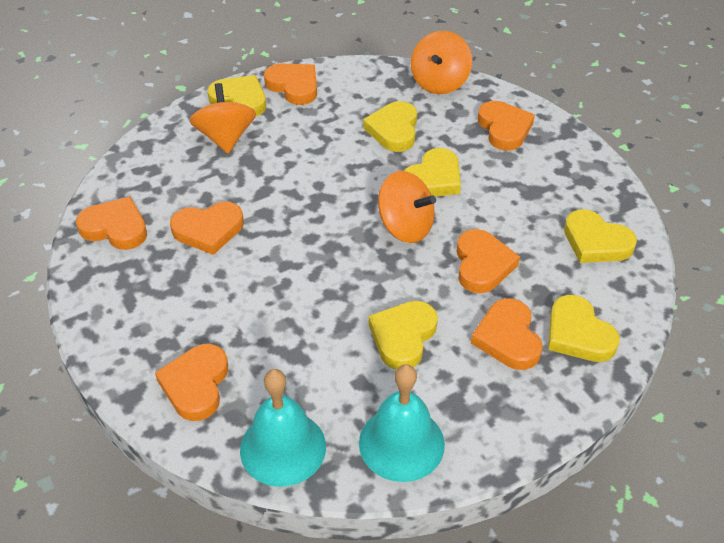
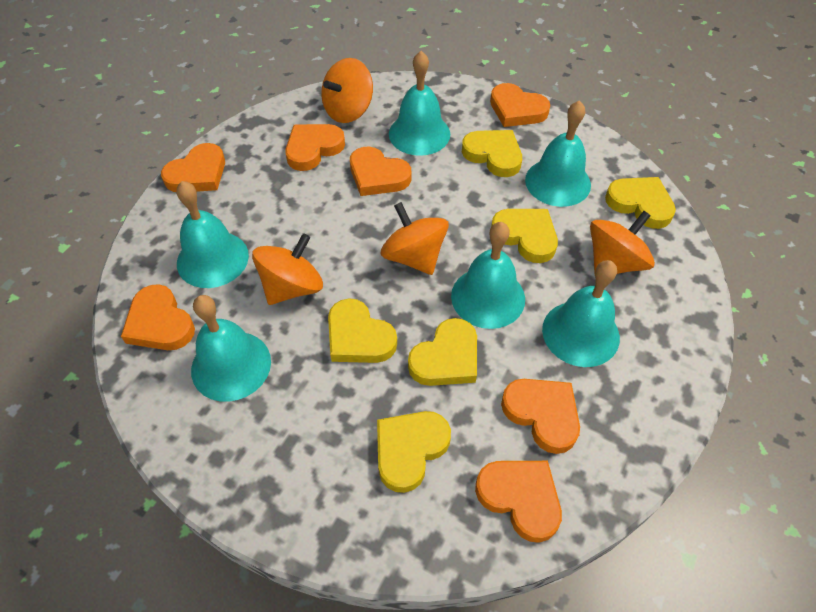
orange spinning top: [190,83,256,153] [378,171,436,243] [411,31,472,94] = 3 -> [252,233,323,305] [321,58,373,123] [381,202,449,275] [590,211,655,274] = 4
turquoise bell: [240,369,326,487] [359,364,445,482] = 2 -> [176,181,249,288] [191,295,271,402] [389,51,450,156] [451,222,525,329] [525,100,591,207] [542,260,620,367] = 6

